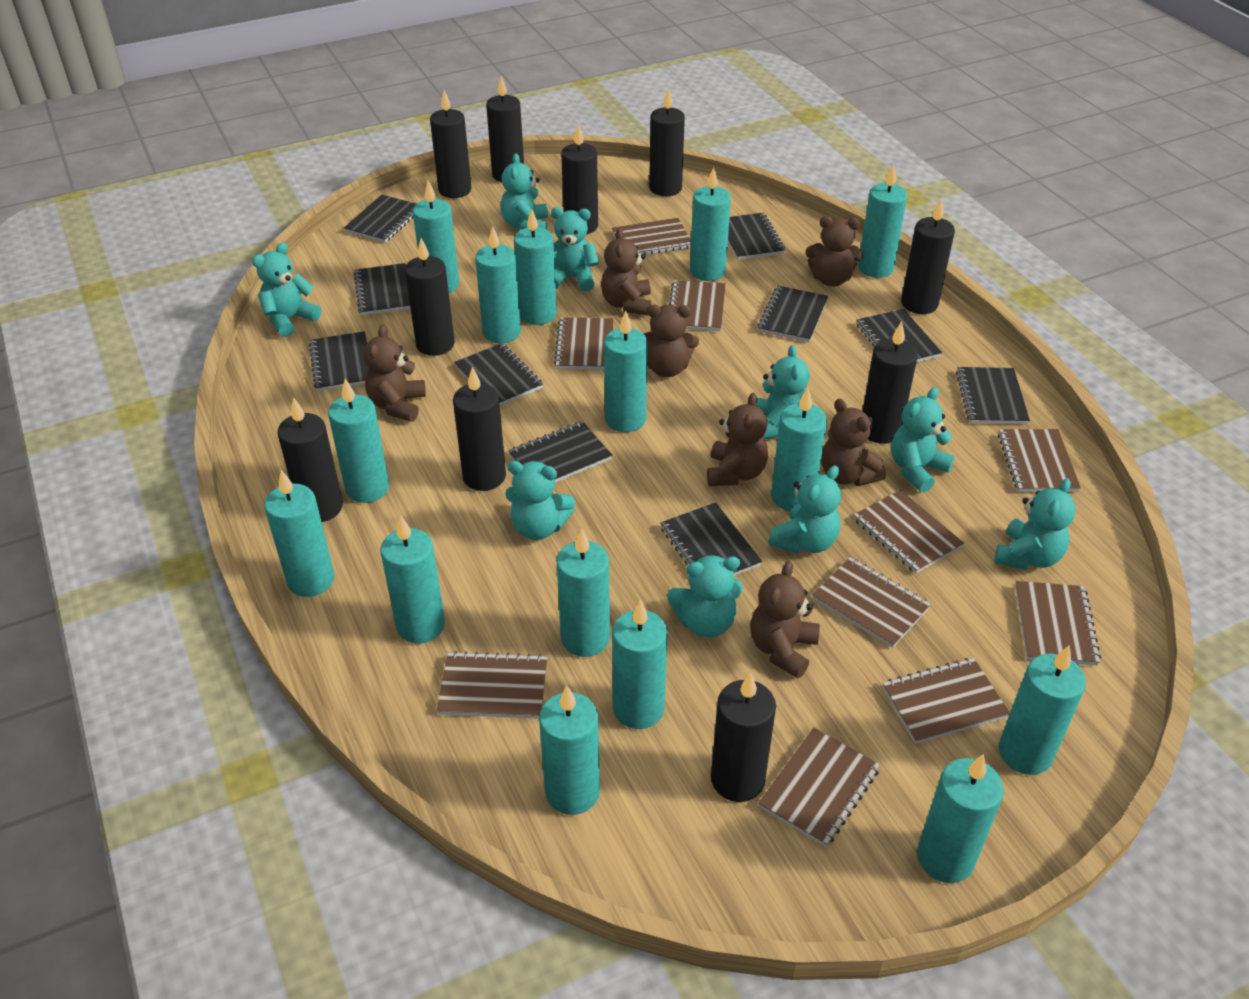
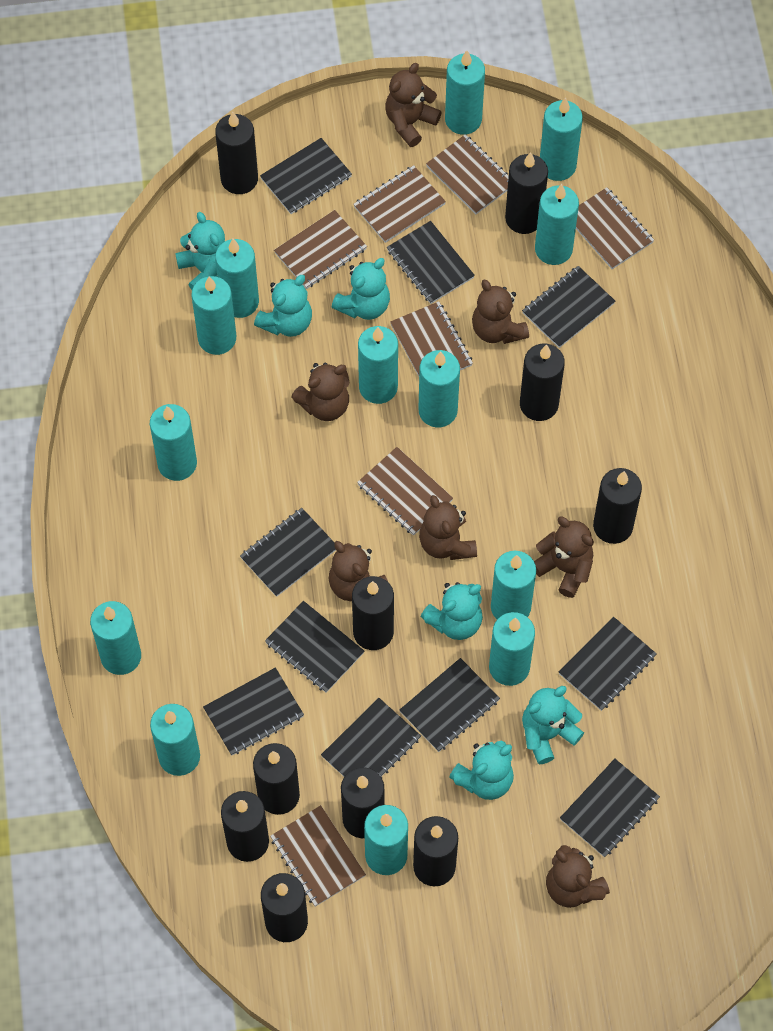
brown notebook: [437,651,548,719] [554,318,614,370] [612,218,691,255] [669,280,726,331] [758,728,880,847] [812,557,931,648] [854,490,964,573] [882,658,1010,744] [998,429,1081,492] [1015,581,1101,666] = 10 -> [270,805,366,907] [274,210,367,289] [353,165,446,243] [357,447,453,536] [390,301,473,376] [426,134,509,214] [576,187,654,269] = 7
turquoise candle: [264,470,334,597] [328,379,389,503] [380,515,445,644] [413,181,459,293] [475,226,521,343] [514,208,557,325] [539,686,600,815] [556,528,610,657] [604,311,647,432] [612,600,668,729] [690,167,731,281] [771,388,827,511] [858,164,908,278] [917,754,1004,883] [999,645,1086,775] = 15 -> [90,601,141,675] [150,404,197,481] [150,704,200,776] [192,276,236,355] [215,239,259,318] [358,326,398,404] [364,805,408,875] [419,350,460,428] [445,50,485,135] [489,612,535,686] [491,551,536,619] [535,184,579,265] [540,97,583,181] = 13
turquoise teddy bear: [252,242,321,337] [501,153,548,230] [505,461,575,540] [551,207,599,292] [667,555,743,637] [756,345,810,439] [769,465,841,554] [891,387,955,493] [995,478,1076,570] = 9 -> [175,212,225,290] [254,275,312,337] [332,258,390,320] [420,582,483,640] [449,741,514,800] [522,686,584,764] = 6

